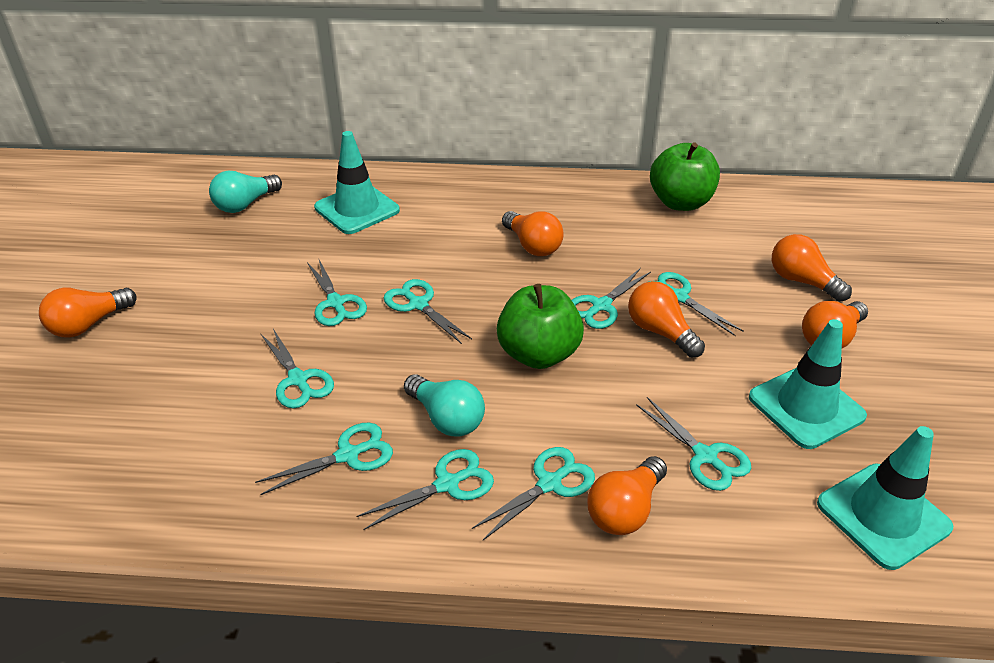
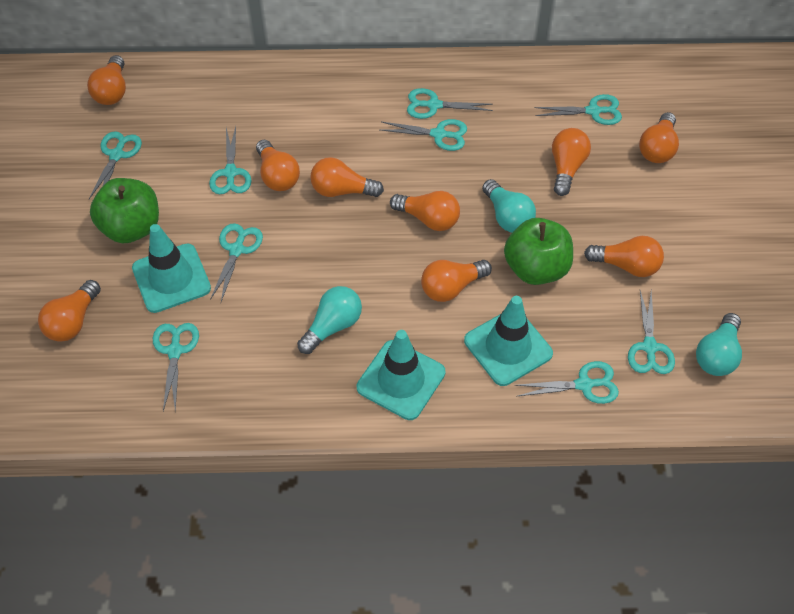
orange light bulb: [39,288,137,338] [502,211,563,256] [587,456,667,535] [628,281,705,358] [772,234,852,302] [802,301,868,348] = 6 -> [38,280,101,342] [87,55,126,105] [256,140,300,191] [310,157,384,197] [390,191,460,231] [421,260,492,302] [552,128,591,196] [584,236,664,277] [639,112,679,163] = 9
turquoise light bulb: [209,171,282,213] [404,374,485,437] = 2 -> [297,286,362,354] [482,179,536,233] [696,313,742,376] = 3

